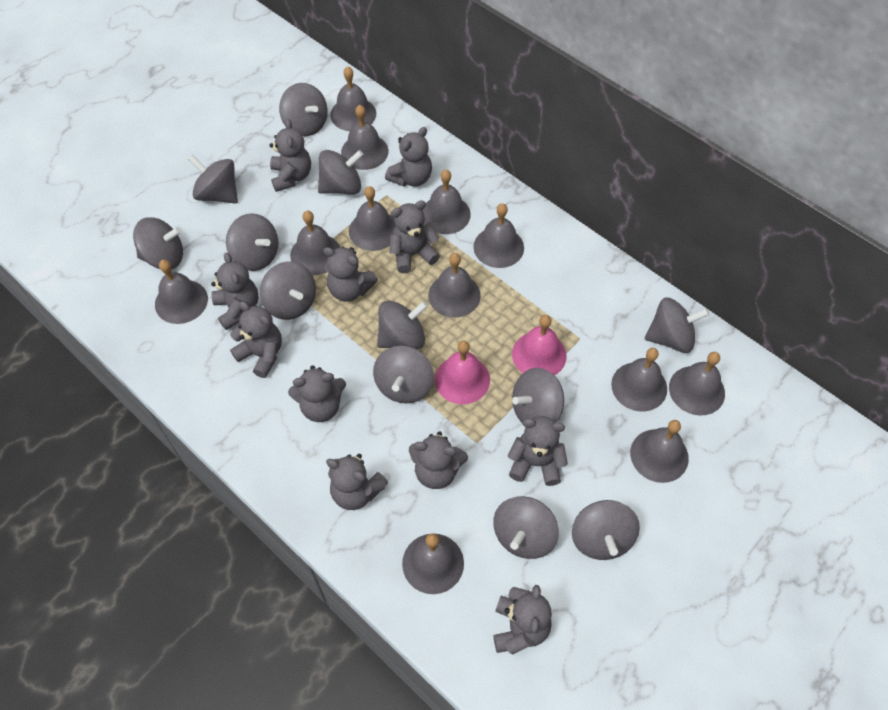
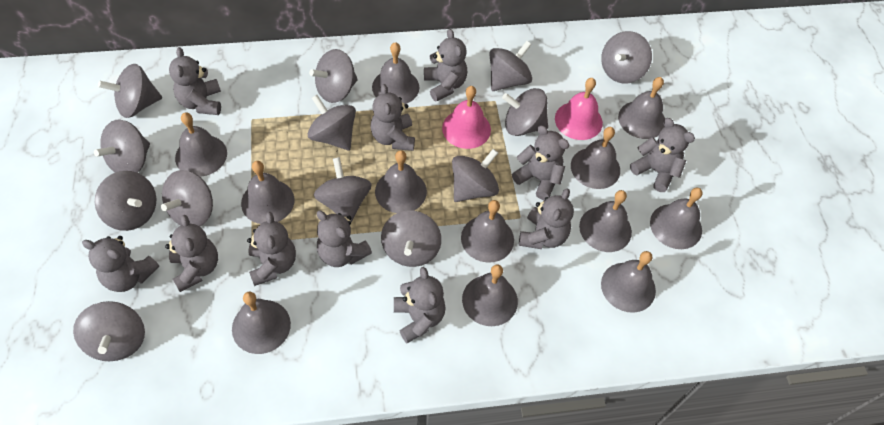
grey spinning top: [133,217,183,269] [188,155,238,204] [226,213,278,271] [260,262,316,320] [279,83,327,136] [318,150,363,195] [373,346,434,403] [377,301,428,349] [493,496,559,559] [512,368,564,423] [572,500,640,560] [645,297,710,353] = 12 -> [73,301,145,361] [94,120,150,173] [95,171,156,231] [98,64,162,118] [161,170,213,226] [308,95,356,150] [309,49,358,103] [314,157,372,222] [381,211,441,267] [452,149,499,202] [489,41,532,91] [502,88,548,136] [601,31,652,83] = 13

